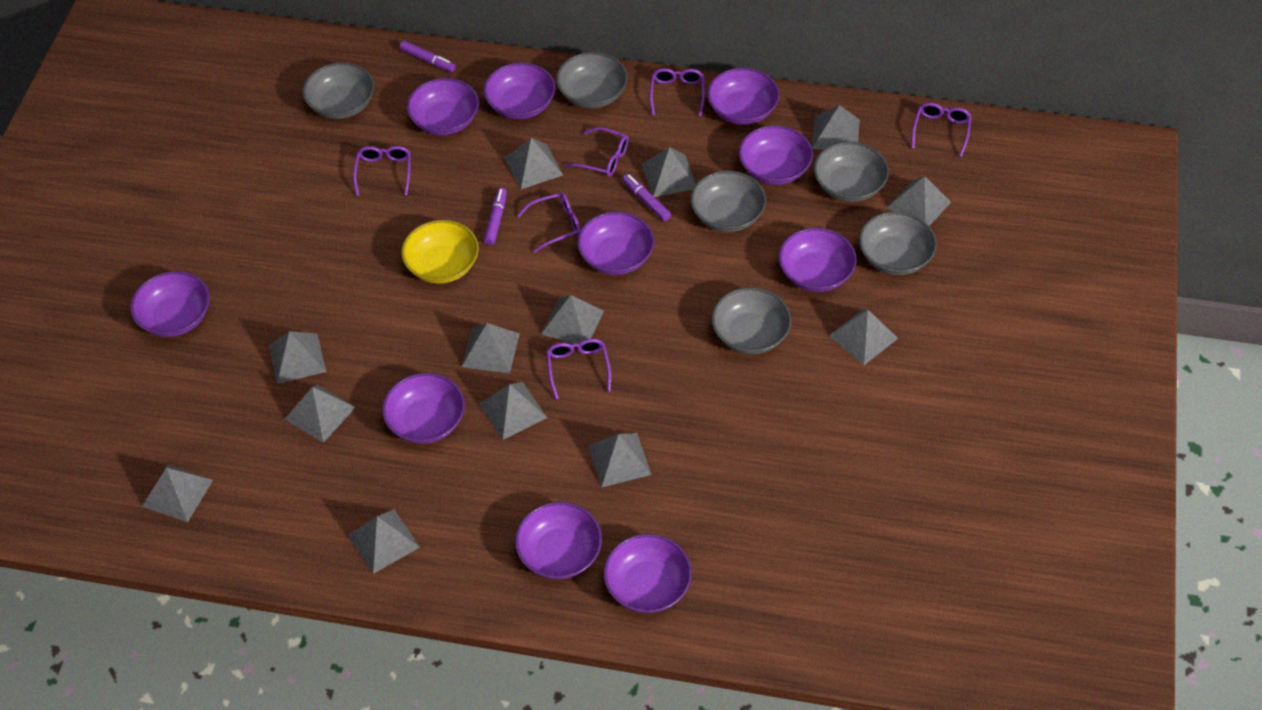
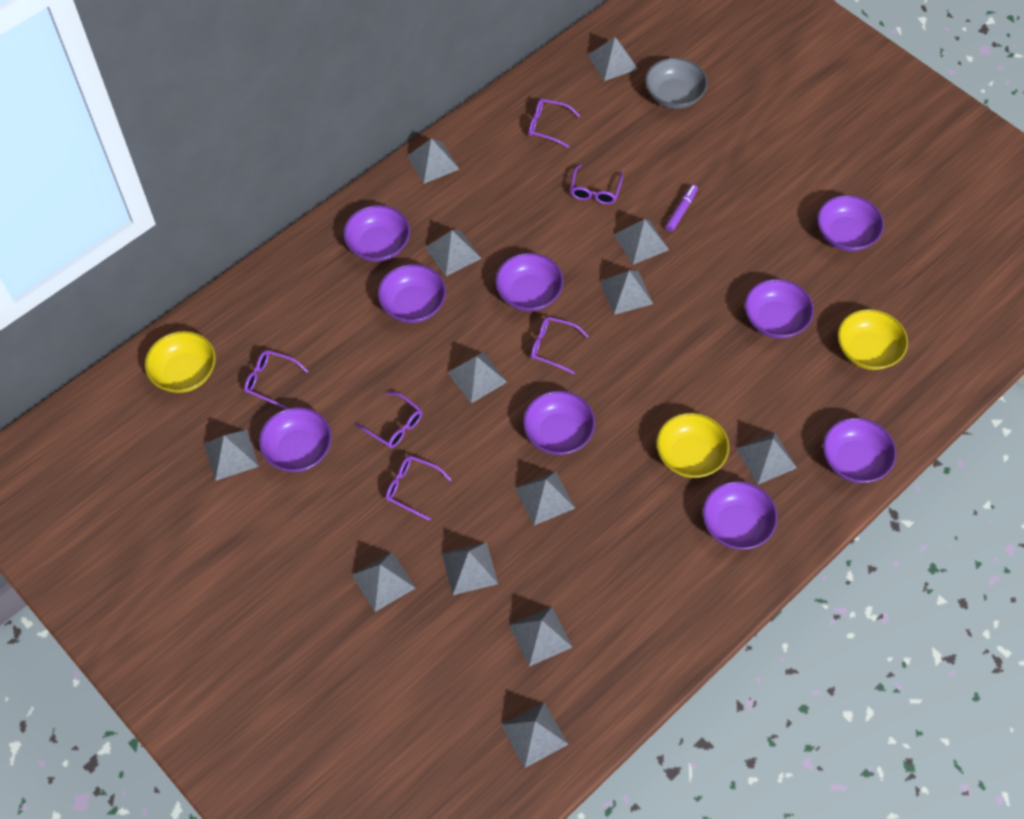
grey bowl: [302,62,375,119] [556,52,628,108] [690,171,766,232] [711,287,792,354] [814,142,889,202] [859,212,937,275] = 6 -> [645,58,708,109] = 1
purple bowl: [130,271,210,337] [382,373,465,444] [406,78,479,135] [483,62,555,119] [515,502,602,579] [577,212,654,275] [603,534,692,613] [707,68,780,125] [739,125,813,185] [779,228,857,292] = 10 -> [259,407,332,472] [343,205,410,262] [378,264,446,323] [495,253,564,311] [523,391,595,455] [703,481,778,550] [744,279,814,339] [817,195,884,251] [823,418,897,483] = 9
purple marker: [400,41,456,72] [484,188,507,245] [622,174,671,221] = 3 -> [665,184,698,232] = 1
yellow bowl: [401,220,479,284] = 1 -> [145,331,216,393] [656,413,730,478] [837,309,908,370] = 3

